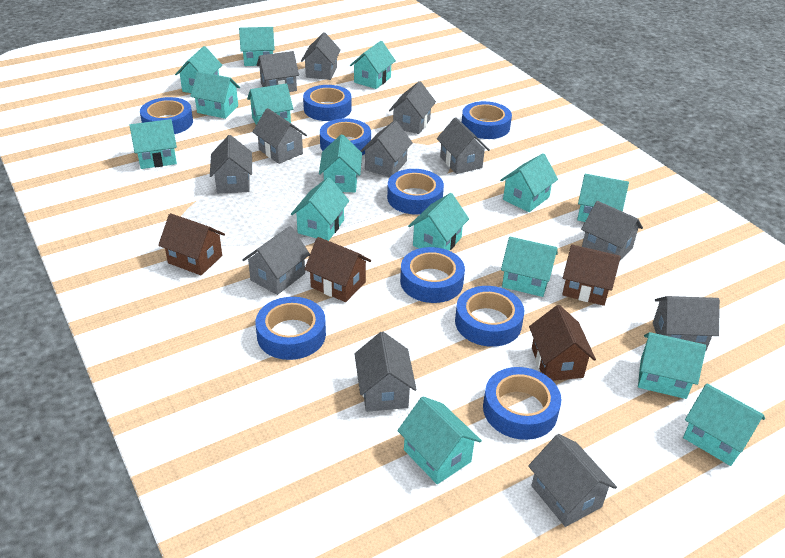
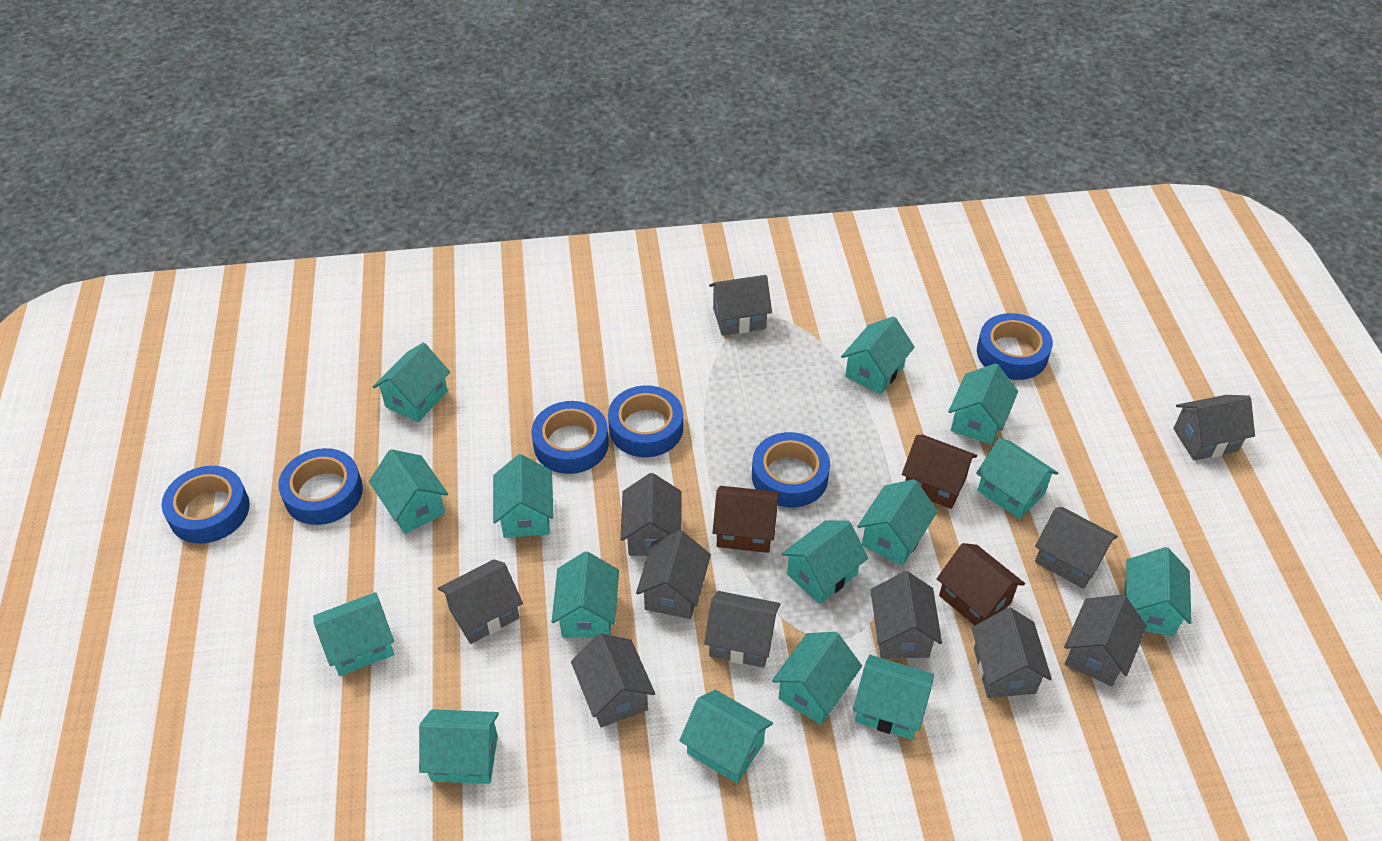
blue tape: [140,97,193,134] [255,297,326,360] [303,85,352,121] [320,118,371,155] [387,169,444,215] [400,247,465,303] [455,286,524,347] [462,101,512,139] [483,367,561,440] = 9 -> [162,466,250,544] [278,448,363,525] [531,401,609,474] [608,385,683,457] [752,432,830,507] [977,313,1053,380] = 6
brown house: [158,213,225,275] [304,237,371,302] [529,305,596,381] [562,245,621,306] = 4 -> [713,486,779,553] [902,435,977,509] [937,543,1025,625] = 3
grey house: [210,135,252,194] [242,226,310,295] [252,108,307,164] [257,51,299,92] [301,32,341,80] [354,332,417,412] [361,120,413,177] [389,81,436,134] [437,117,490,174] [528,434,617,527] [581,201,643,260] [653,296,720,351] = 12 -> [438,559,523,644] [571,633,655,728] [621,473,682,556] [636,530,711,619] [704,591,780,668] [709,275,772,336] [871,571,942,658] [972,608,1052,698] [1035,507,1118,589] [1064,594,1147,686] [1173,395,1255,461] = 11

